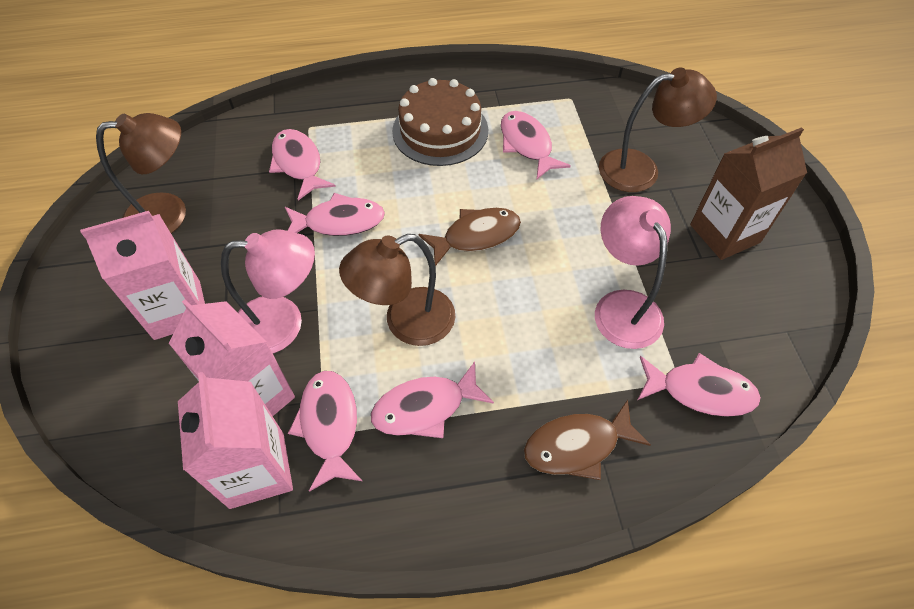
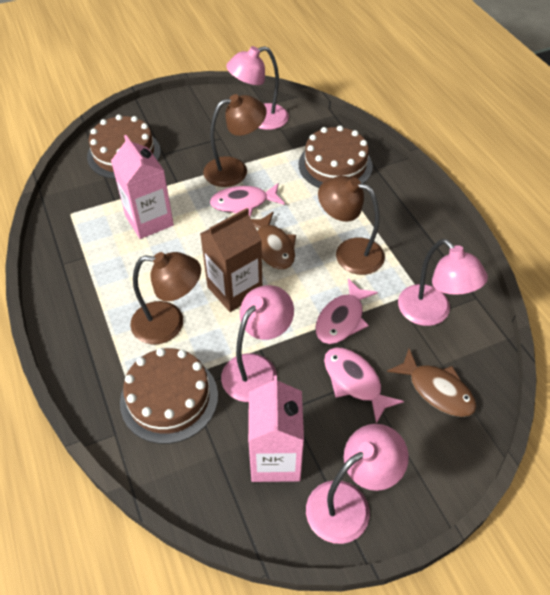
brown cake: [392,78,488,166] = 1 -> [87,115,161,179] [120,348,218,444] [299,125,373,188] = 3
pink carton: [80,211,205,340] [169,299,295,416] [178,372,293,509] = 3 -> [111,135,174,239] [248,375,304,482] = 2
pink fish: [269,129,336,200] [285,193,385,236] [288,371,362,492] [371,362,494,438] [501,111,571,180] [638,353,761,417] = 6 -> [210,183,285,217] [316,278,378,344] [324,348,404,424] = 3
pink lamp: [221,229,315,353] [595,196,671,349] = 2 -> [221,285,294,402] [226,46,289,130] [306,424,409,544] [398,239,488,326] = 4

